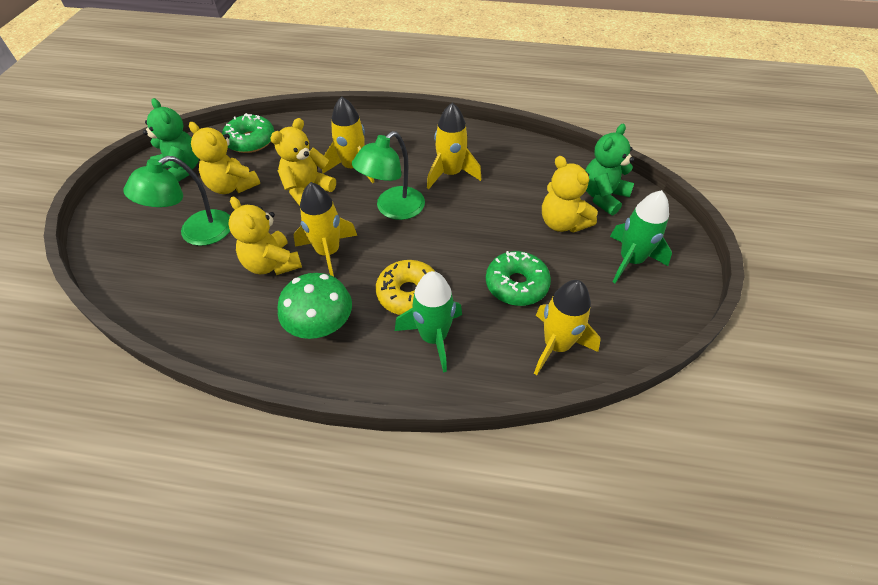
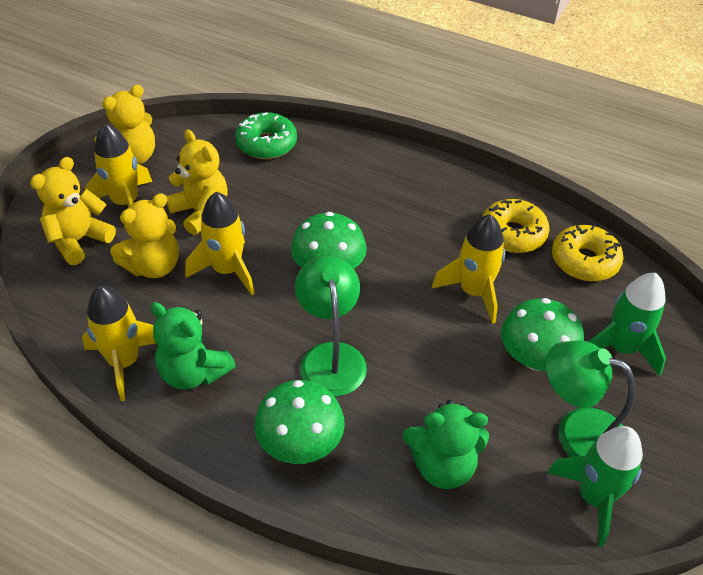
green donut: [222,113,274,153] [486,251,551,306] = 2 -> [235,112,297,159] = 1
green mushroom: [278,273,352,339] = 1 -> [254,380,345,464] [291,212,367,269] [501,298,584,371] = 3
yellow donut: [376,260,435,315] = 1 -> [482,199,549,253] [552,225,623,281] = 2

